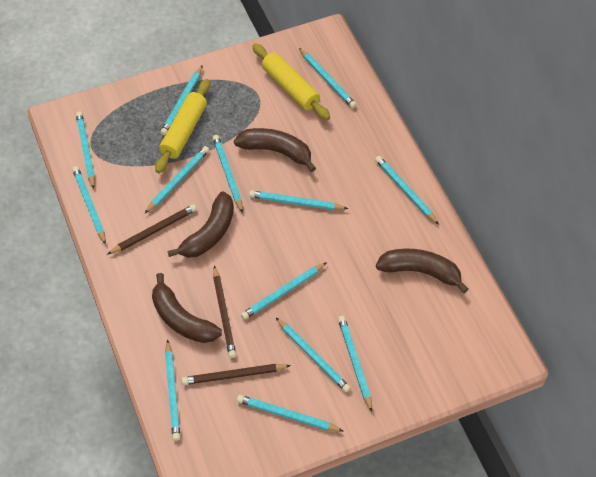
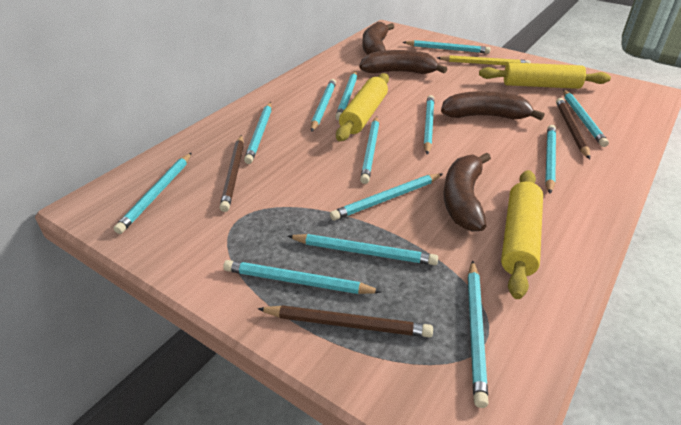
yellow pencil: none = 0 -> [437,55,531,65] = 1
yellow rolling pin: [155,79,210,173] [252,43,330,120] = 2 -> [336,73,389,141] [479,62,611,89] [501,170,543,299] = 3

